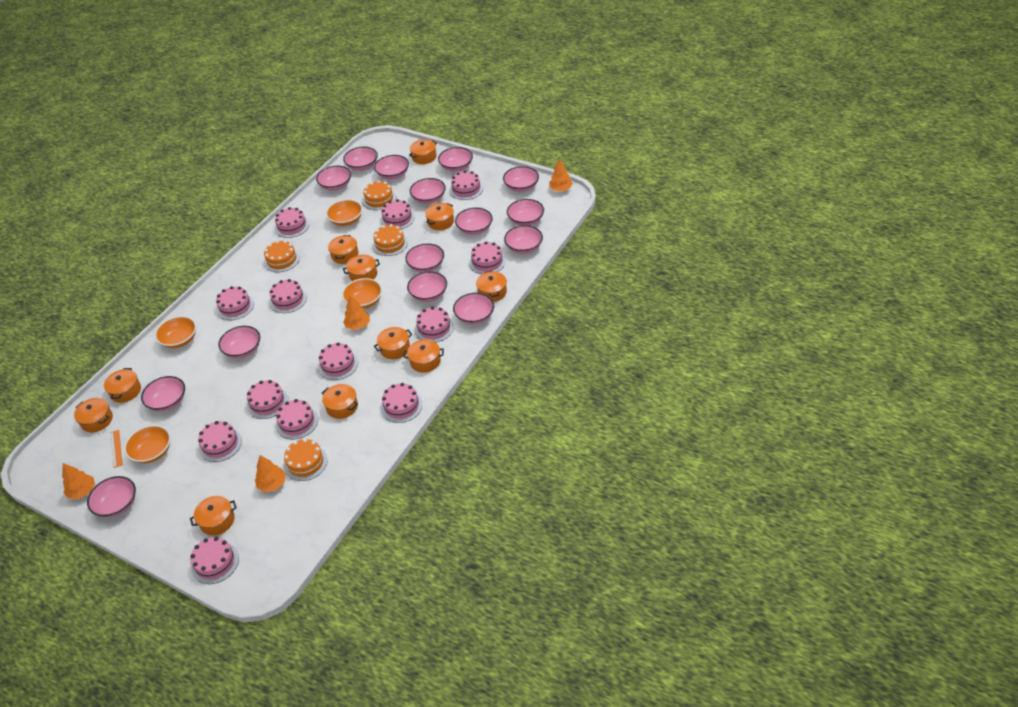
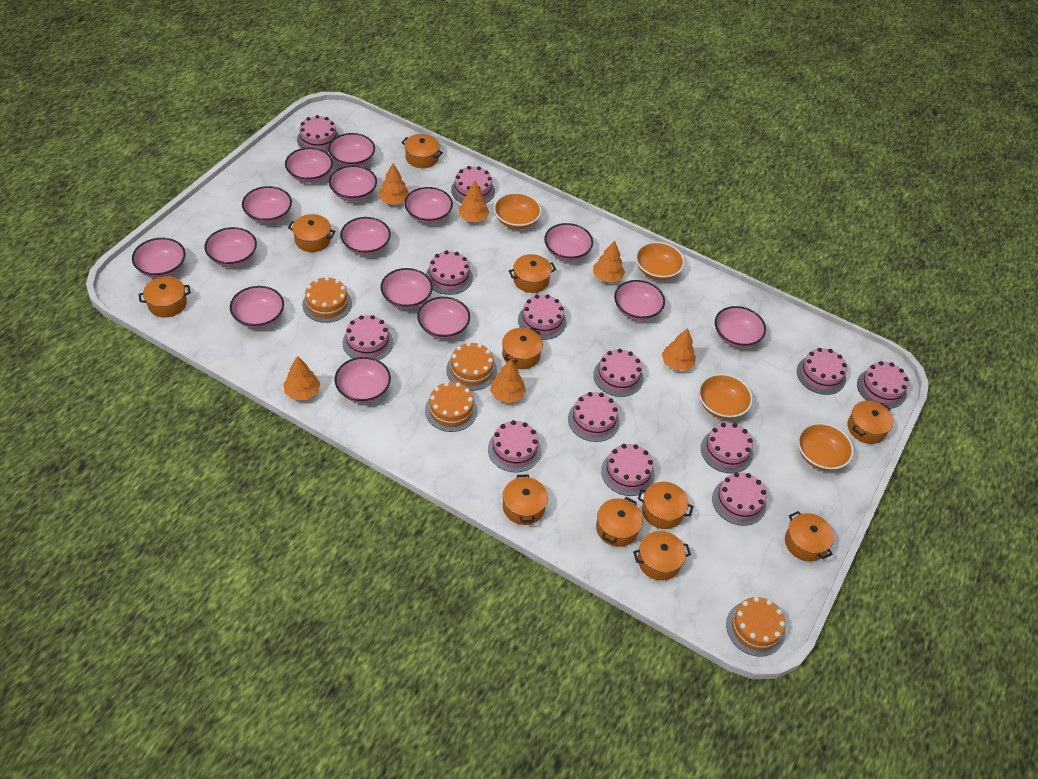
orange ruler: [110,430,123,468] = 1 -> none = 0
orange tree: [62,463,95,499] [255,455,286,492] [343,295,370,330] [549,159,573,191] = 4 -> [283,356,321,400] [379,163,409,205] [459,181,489,222] [490,360,526,403] [593,241,625,283] [662,328,696,371] = 6

